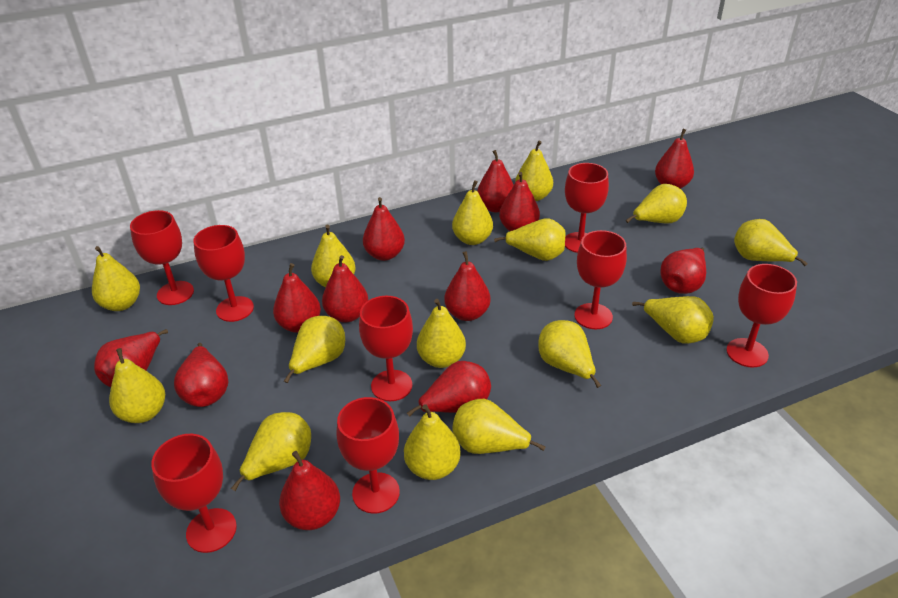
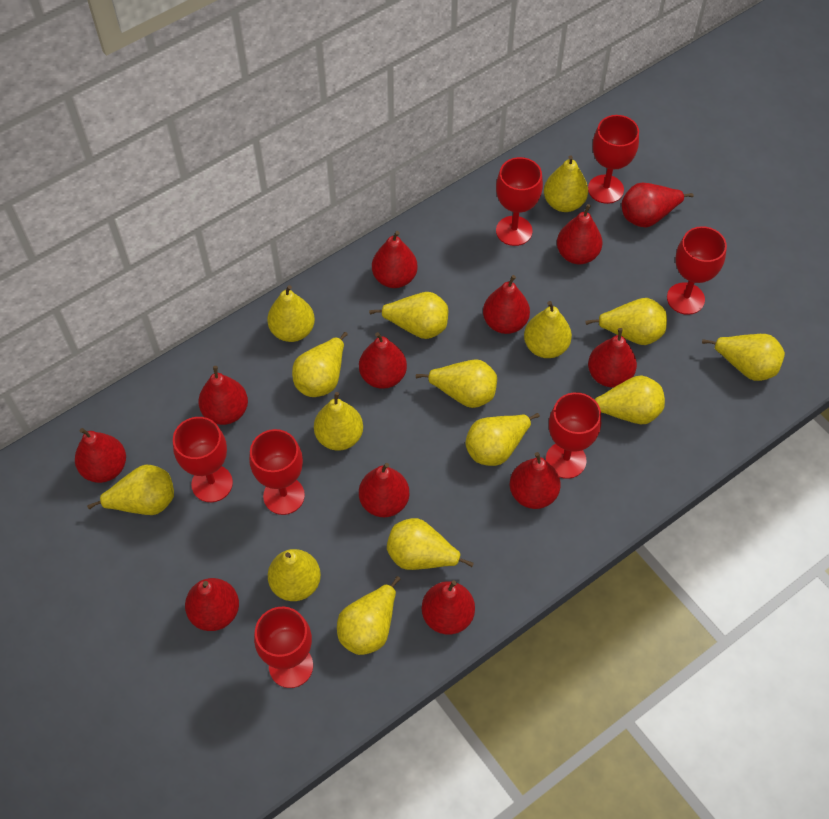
red goblet: [130,210,194,305] [151,434,237,553] [193,225,254,322] [336,397,400,514] [359,296,413,401] [565,163,609,253] [574,230,627,329] [726,264,797,367] = 8 -> [173,417,233,502] [249,429,305,515] [254,607,313,688] [496,157,543,246] [546,392,601,479] [588,115,639,204] [667,226,727,315] = 7

